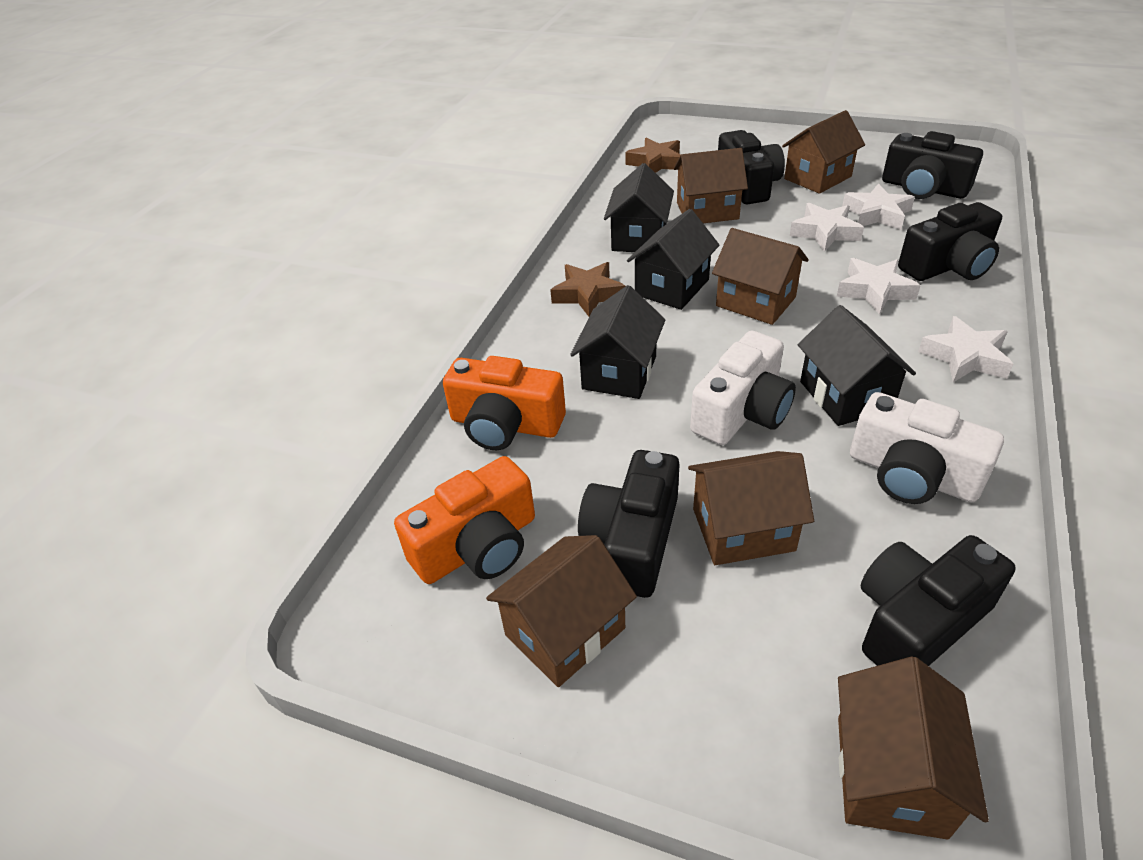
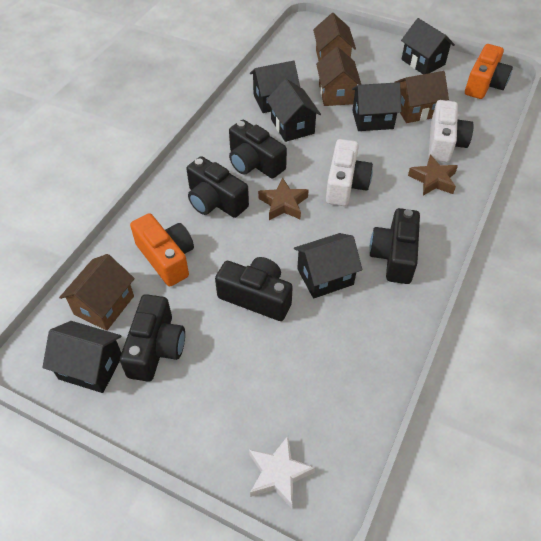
black house: [570,285,665,399] [604,163,674,252] [627,209,720,310] [798,305,916,426] = 4 -> [42,321,121,393] [250,61,300,113] [266,79,321,142] [294,233,362,299] [352,82,401,131] [401,18,455,74] = 6
brown house: [486,535,637,687] [674,148,748,223] [688,451,814,565] [712,228,809,325] [782,110,865,194] [838,657,989,839] = 6 -> [59,254,135,331] [313,13,356,61] [316,47,361,106] [395,71,449,123] = 4
white star: [790,203,864,252] [837,258,921,315] [842,183,915,230] [918,316,1013,382] = 4 -> [249,436,315,508] = 1

